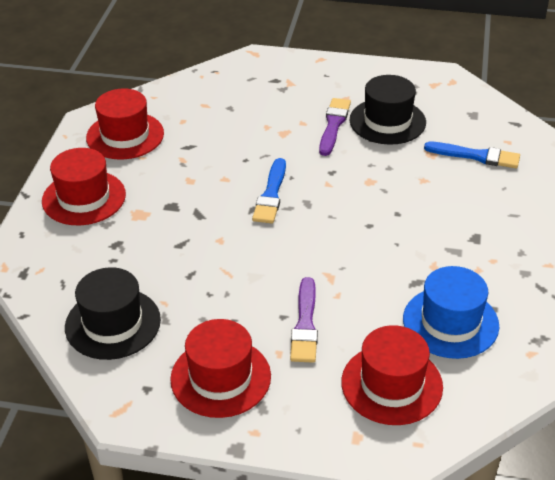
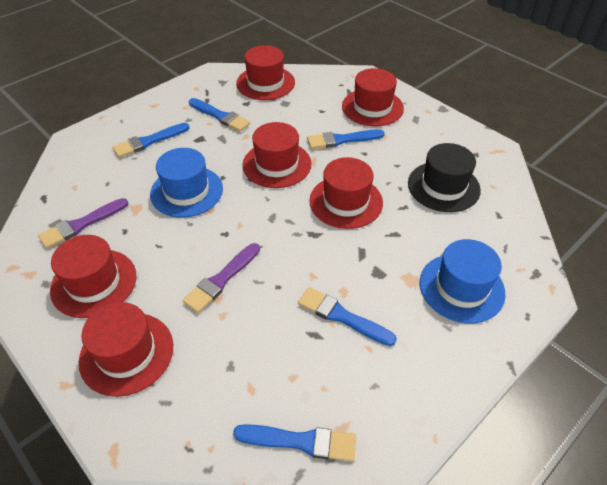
black hat: [65,267,161,360] [349,75,426,145] = 2 -> [408,143,481,212] = 1
blue brush: [252,158,286,223] [424,142,520,168] = 2 -> [113,123,190,158] [189,98,250,132] [233,424,356,462] [298,287,397,346] [307,129,385,149] = 5
blue hat: [403,266,499,359] = 1 -> [150,148,223,218] [420,239,506,323] = 2
red hat: [42,148,126,225] [86,88,164,160] [170,319,271,418] [341,325,443,425] = 4 -> [50,235,136,318] [79,302,173,397] [236,45,295,100] [242,122,311,188] [309,157,383,229] [342,68,404,126] = 6

